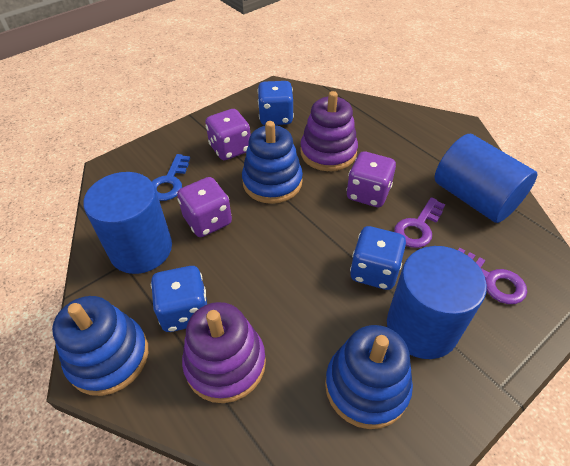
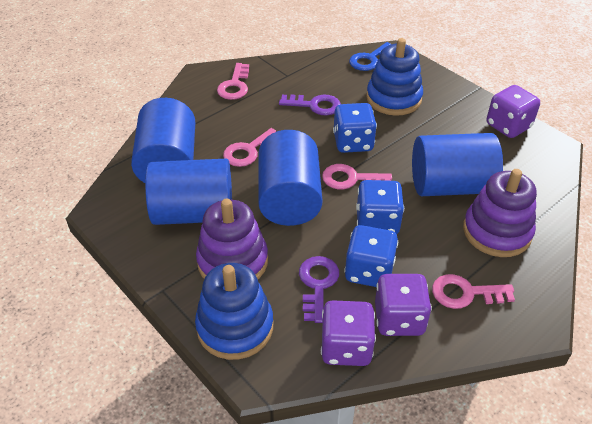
blue cylinder: [83,172,172,274] [387,246,487,359] [435,134,537,223] = 3 -> [131,98,195,183] [145,159,232,225] [258,130,322,226] [412,133,503,196] = 4
blue stacking toy: [52,296,148,396] [242,121,303,204] [325,325,413,429] = 3 -> [195,263,273,360] [366,38,423,116] = 2
pink key: none = 0 -> [217,63,249,100] [223,128,276,167] [322,164,392,189] [432,274,515,309] = 4

